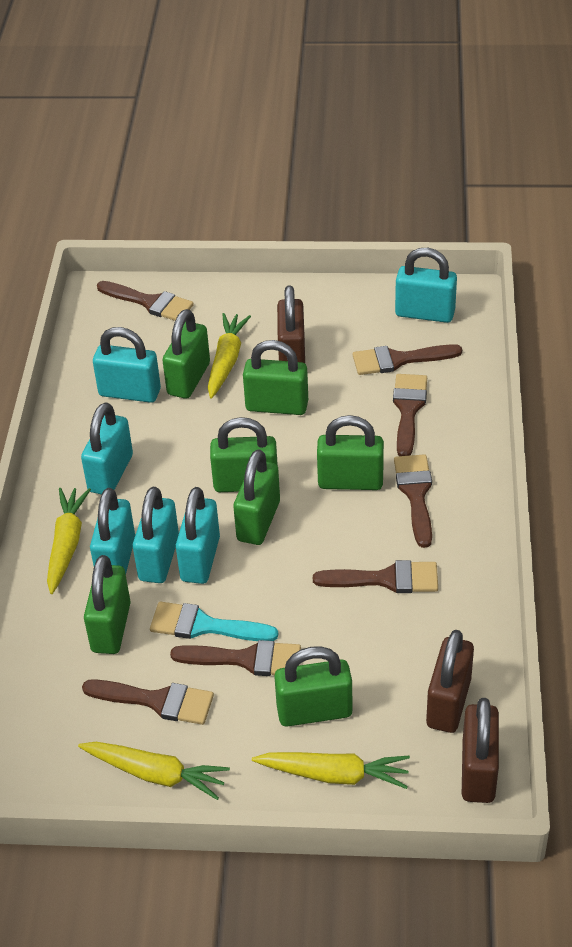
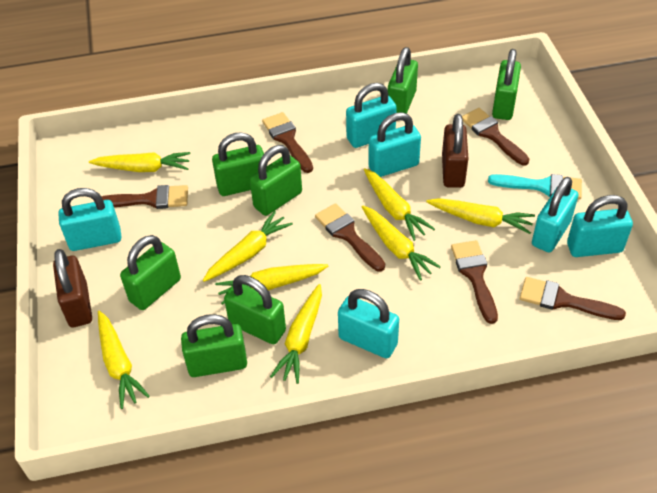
brown brush: [82,679,214,725] [97,281,194,321] [170,640,301,676] [313,560,438,593] [353,344,462,375] [393,374,427,456] [394,454,432,548] = 7 -> [101,185,188,209] [262,112,313,173] [315,203,385,271] [451,240,498,324] [462,108,529,166] [520,277,626,320] = 6
brown padlock: [277,285,305,363] [426,630,474,733] [462,698,499,803] = 3 -> [53,249,92,327] [442,114,468,188] = 2
yellow carrot: [47,488,91,594] [78,742,230,800] [208,313,251,399] [252,752,410,789] = 4 -> [89,152,191,172] [98,311,150,409] [203,211,293,282] [215,264,328,305] [270,284,322,384] [362,205,441,281] [364,168,435,241] [426,198,535,234] = 8

